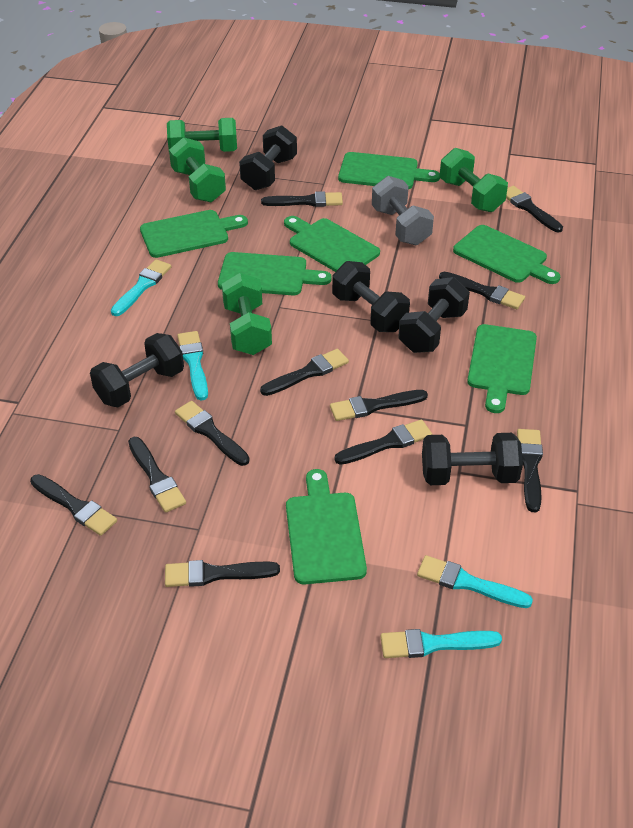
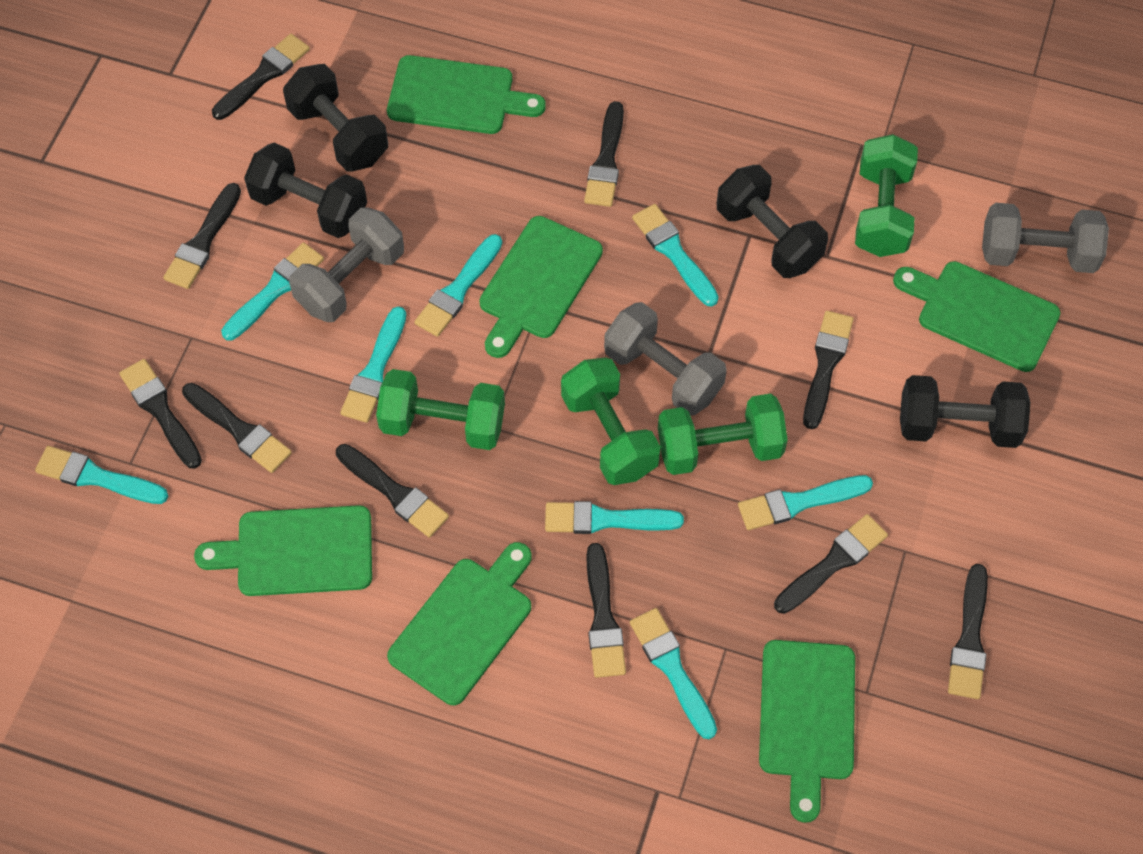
black brush: [30,474,117,536] [128,437,186,513] [165,560,280,587] [175,401,250,466] [260,349,349,396] [261,191,343,207] [330,390,428,421] [334,419,432,465] [439,272,525,309] [506,186,563,233] [517,429,543,512] = 11 -> [119,359,202,469] [163,183,241,289] [182,383,292,473] [212,34,310,120] [336,444,449,537] [584,101,624,207] [586,543,626,678] [774,514,888,614] [803,311,854,429] [948,564,988,699] = 10
black dumbbell: [90,333,184,407] [239,125,297,190] [332,261,410,332] [398,277,470,353] [422,433,523,485] = 5 -> [244,143,367,238] [283,64,388,171] [717,165,828,278] [900,375,1031,448] = 4
green cutting board: [140,210,248,258] [218,252,331,295] [284,216,380,272] [286,469,367,584] [338,152,440,189] [453,225,560,284] [467,324,537,413] = 7 -> [194,505,372,596] [387,55,546,134] [387,542,532,705] [479,216,603,358] [759,640,855,823] [893,261,1061,372] = 6
grey dumbbell: [372,176,434,245] = 1 -> [289,207,404,322] [604,302,727,416] [982,203,1109,273] = 3
turquoise brush: [111,259,171,316] [177,331,208,400] [380,629,502,658] [417,555,533,608] = 4 -> [35,446,169,504] [221,242,324,340] [340,306,406,423] [414,234,502,337] [545,501,684,534] [630,608,717,739] [632,204,719,306] [738,475,873,530] = 8

